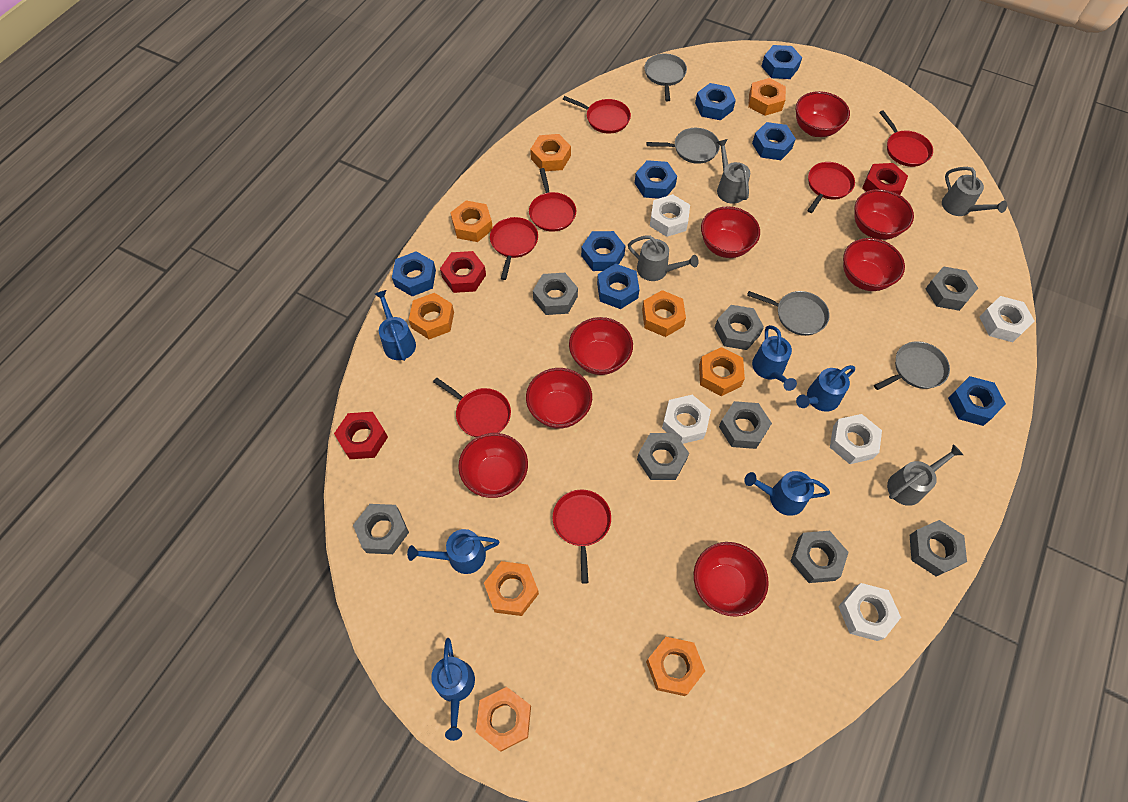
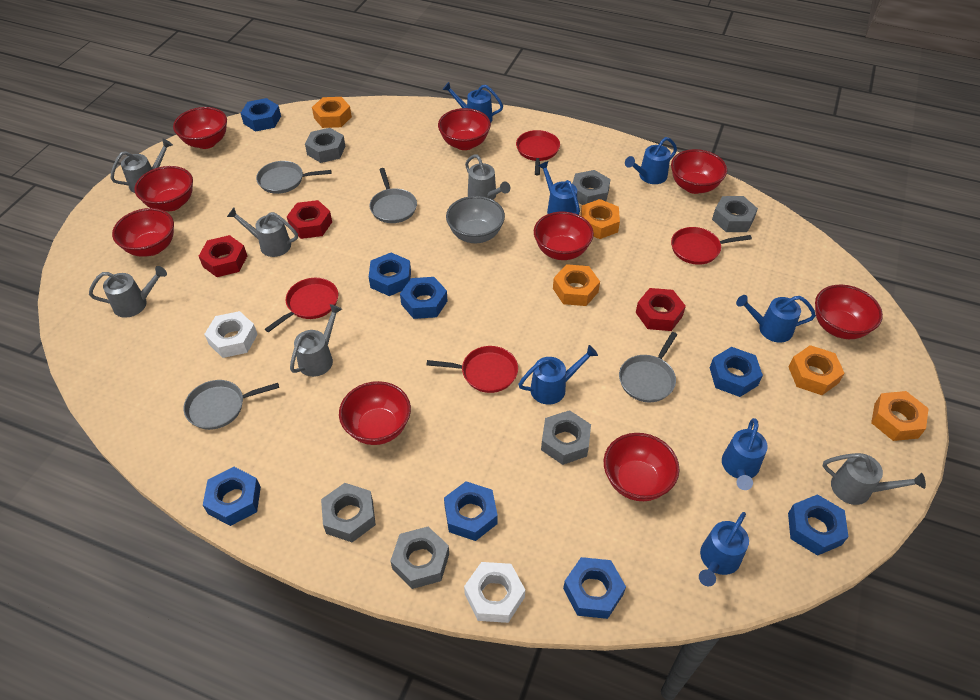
blue watering can: [375,290,416,361] [407,529,499,574] [431,638,475,741] [744,471,830,516] [752,325,797,391] [796,365,855,412] = 6 -> [442,82,503,122] [518,345,598,405] [538,161,580,215] [625,137,677,184] [699,512,749,586] [722,418,768,490] [736,295,816,343] = 7
grey bowl: none = 0 -> [446,196,505,243] = 1
grey nut: [353,504,409,554] [533,273,578,315] [637,433,689,480] [715,305,764,350] [719,401,772,449] [790,531,849,583] [910,520,967,576] [926,266,978,311] = 8 -> [305,128,345,163] [321,483,376,542] [390,527,449,589] [541,410,591,465] [572,170,611,205] [712,196,758,232] = 6
grey watering can: [628,235,699,281] [717,139,750,204] [887,444,963,506] [942,167,1007,216] = 4 -> [89,266,167,318] [110,139,173,193] [227,208,298,257] [290,304,342,377] [465,155,510,200] [823,453,926,505] = 6
orange nut: [409,293,454,339] [450,200,493,242] [476,687,531,752] [484,561,539,616] [530,134,571,171] [642,290,686,337] [646,637,705,696] [699,347,745,396] [748,78,786,116] = 9 -> [312,97,352,128] [553,264,600,306] [580,199,620,239] [789,345,845,395] [871,391,929,441] = 5
red bowl: [458,433,528,498] [526,368,592,429] [569,317,633,375] [694,542,769,616] [701,206,760,258] [796,91,850,137] [843,238,905,291] [854,189,914,240] = 8 -> [112,208,174,257] [134,166,193,211] [173,107,227,149] [339,381,411,445] [438,108,491,150] [534,212,594,260] [604,433,679,501] [671,149,727,194] [815,285,883,339] = 9
red pan: [433,377,511,438] [490,217,538,280] [529,168,576,232] [553,489,611,584] [563,96,631,133] [807,162,855,213] [879,110,933,167] = 7 -> [265,278,338,332] [427,346,518,393] [516,130,560,175] [671,227,752,265] = 4
white nut: [650,194,690,237] [662,395,711,444] [830,414,882,464] [838,583,901,641] [979,296,1034,342] = 5 -> [204,311,258,358] [464,562,525,623] = 2

